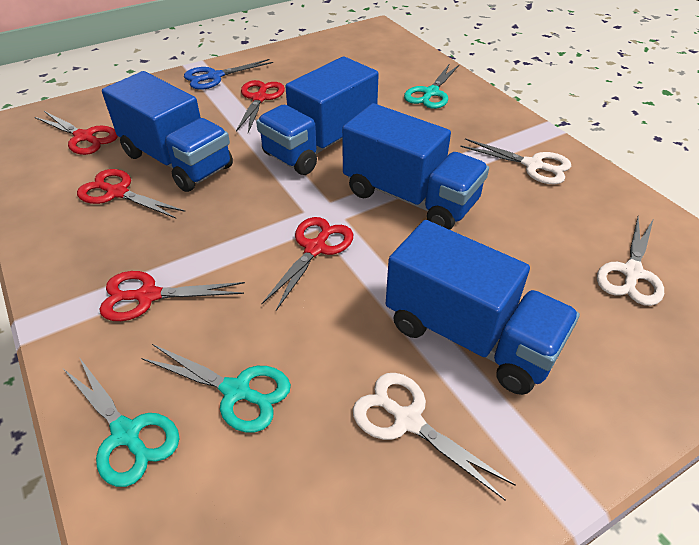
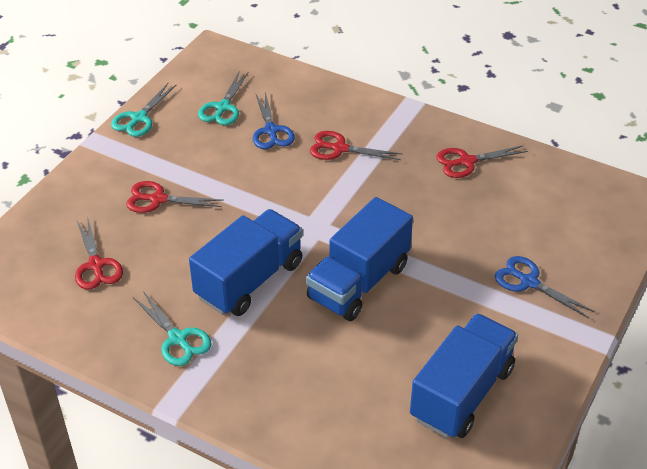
blue scissors: [184,59,273,90] = 1 -> [253,92,295,149] [495,256,595,318] = 2
blue truck: [102,71,233,192] [256,56,379,175] [342,103,489,230] [386,220,580,395] = 4 -> [189,209,303,316] [306,197,413,321] [410,313,518,439] = 3
red scissors: [35,111,118,155] [77,169,185,218] [99,271,245,321] [236,80,285,133] [262,217,353,311] = 5 -> [75,219,123,290] [126,181,224,213] [310,131,403,160] [436,145,528,178] = 4
white scissors: [353,373,516,501] [460,138,571,184] [597,217,664,306] = 3 -> none = 0

